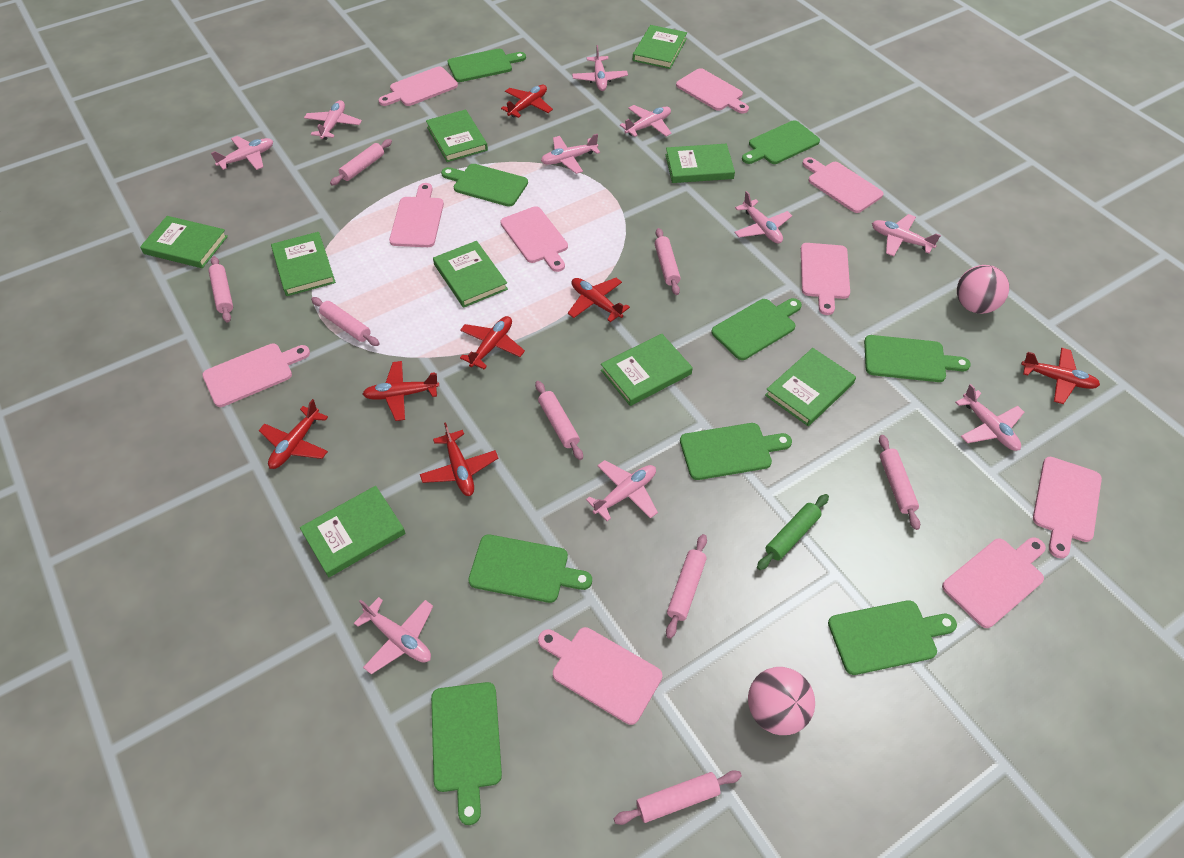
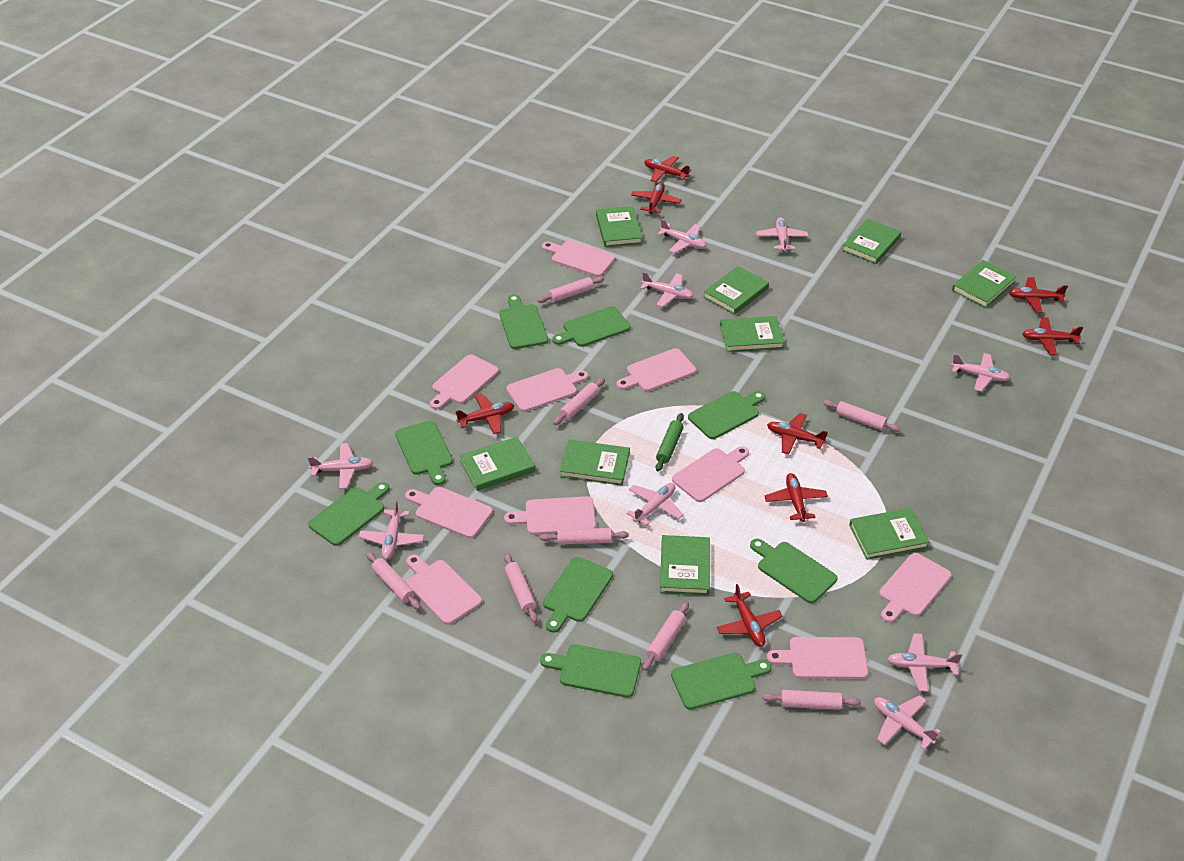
pink ball: [748,667,815,735] [957,265,1009,314] = 2 -> none = 0
pink plane: [211,136,273,170] [304,100,362,140] [354,597,433,674] [541,134,600,174] [572,45,628,91] [586,460,658,521] [620,105,672,137] [734,191,792,244] [872,214,941,256] [955,384,1024,451] = 10 -> [308,443,373,489] [359,500,424,559] [627,483,684,526] [640,272,694,307] [657,219,707,253] [756,217,808,252] [874,695,941,750] [887,633,962,692] [951,353,1010,392] = 9
red plane: [258,399,328,469] [363,361,439,421] [420,422,498,496] [460,316,525,369] [501,85,553,118] [568,278,630,322] [1021,348,1100,404] = 7 -> [455,393,514,434] [631,182,681,214] [644,156,691,182] [717,584,783,647] [765,473,828,522] [767,413,828,455] [1009,277,1068,313] [1022,317,1083,355] = 8

